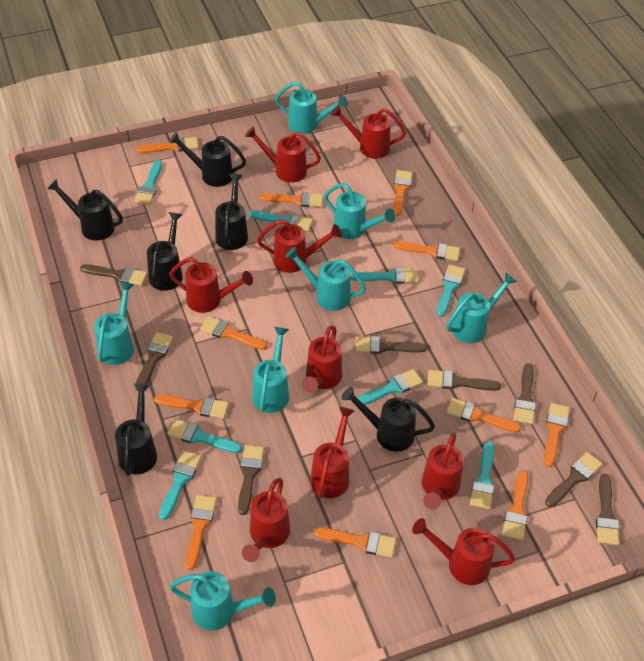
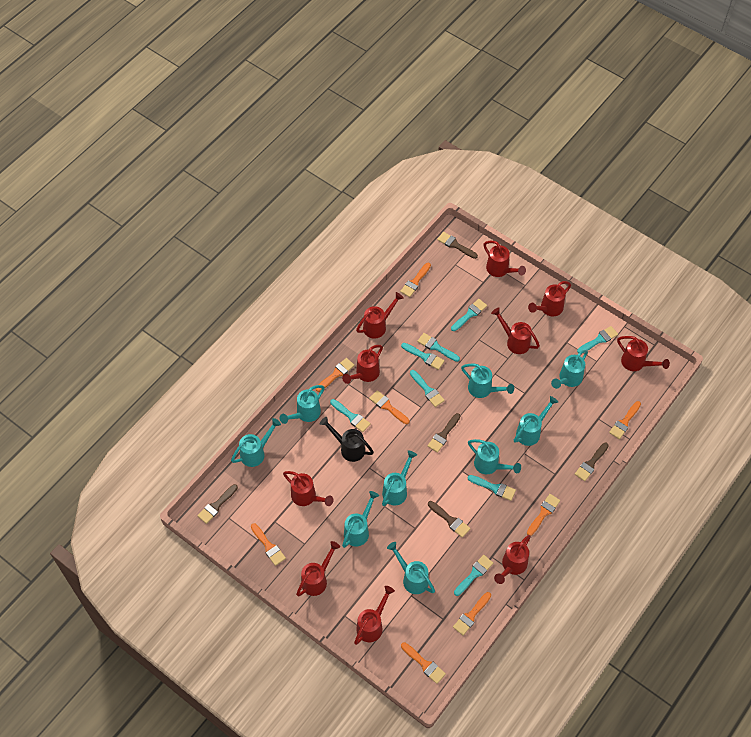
black watering can: [47,179,123,241] [115,384,157,476] [147,212,183,291] [169,132,246,187] [215,174,248,250] [342,387,435,452] = 6 -> [320,417,374,462] = 1
brown brush: [80,264,147,286] [135,332,173,391] [238,445,264,515] [356,336,427,354] [427,370,501,391] [514,363,536,424] [545,452,602,507] [596,474,619,545] = 8 -> [197,484,238,524] [427,413,460,453] [428,501,471,538] [437,232,478,259] [575,443,609,481] = 5
orange brush: [137,137,199,153] [154,395,229,419] [185,495,217,570] [200,316,267,350] [260,192,323,207] [314,528,396,558] [393,170,413,216] [394,241,460,261] [446,398,521,433] [502,470,528,541] [544,403,570,467] = 11 -> [251,523,286,566] [316,358,355,392] [369,390,409,424] [400,263,431,297] [401,642,446,684] [453,592,491,635] [527,494,560,536] [609,401,641,439] = 8
red watering can: [169,257,253,313] [242,478,290,562] [245,126,321,182] [257,219,342,273] [302,325,342,393] [310,407,355,499] [331,105,406,159] [412,518,515,585] [422,432,464,510] = 9 -> [283,471,334,506] [296,541,340,596] [342,345,383,384] [354,586,395,645] [356,292,404,339] [483,241,526,277] [491,307,540,354] [494,535,531,584] [528,281,571,316] [617,336,670,371] = 10
turquoise watering can: [94,282,135,365] [169,571,276,631] [252,327,289,413] [275,81,348,134] [285,247,366,311] [324,183,395,239] [446,272,517,343] = 7 -> [231,418,281,467] [280,385,325,424] [342,491,379,548] [382,450,417,506] [387,542,435,594] [461,364,514,398] [468,439,521,474] [514,396,558,446] [551,350,588,389] = 9

